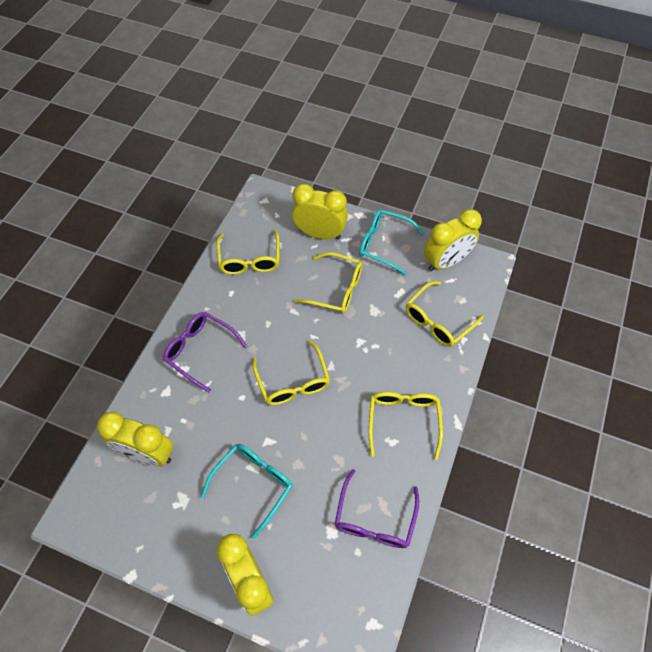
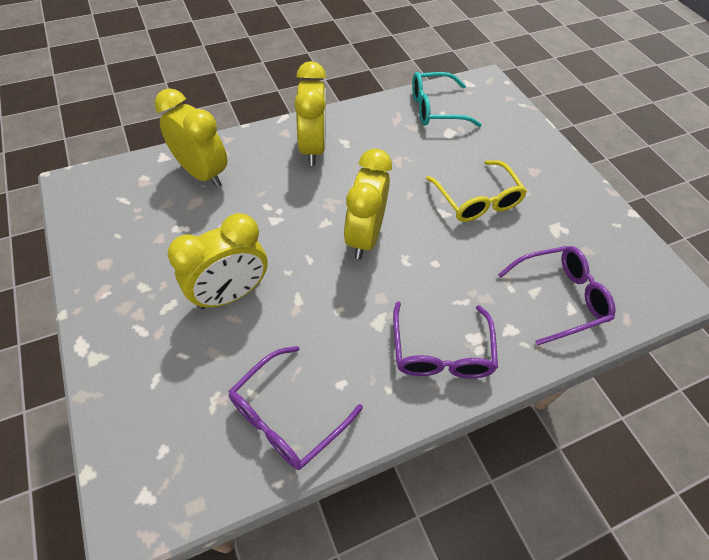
purple glasses: [163,312,248,392] [335,469,419,548] = 2 -> [229,346,363,470] [393,301,498,378] [498,246,616,346] = 3
turquoise glasses: [201,444,293,539] [359,209,425,275] = 2 -> [412,72,482,127] = 1
yellow glasses: [217,229,280,275] [253,340,330,405] [294,252,363,313] [368,392,443,460] [406,281,484,347] = 5 -> [426,160,527,222] = 1

